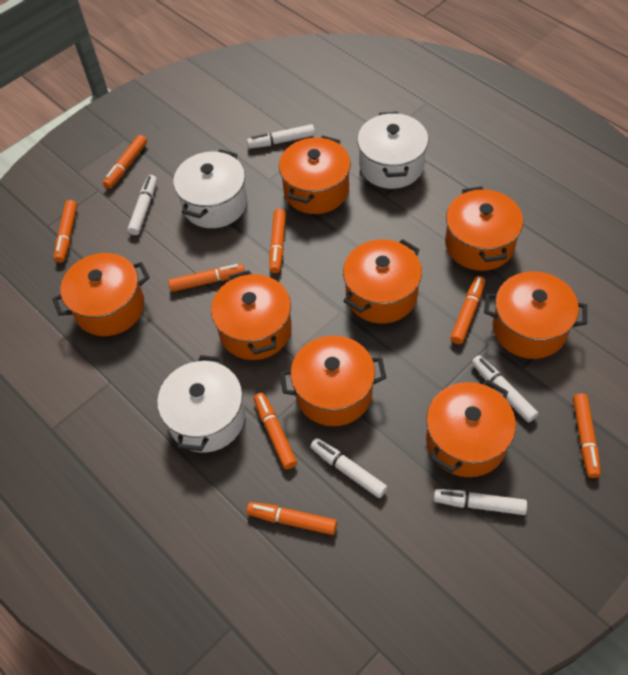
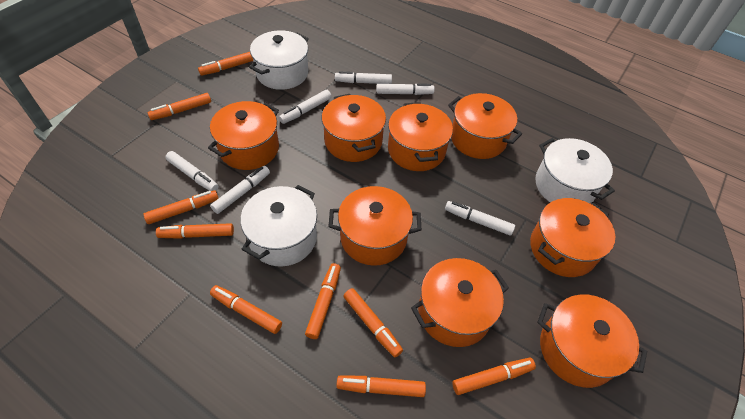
orange marker: [54,200,77,263] [103,135,147,189] [168,264,245,292] [247,502,337,535] [254,393,297,469] [269,209,286,273] [450,276,485,344] [573,393,601,478] = 8 -> [144,190,219,224] [147,93,211,120] [156,223,234,239] [198,52,253,76] [210,285,282,334] [305,263,341,339] [336,376,426,397] [343,288,403,357] [452,358,536,395] = 9
white marker: [128,175,157,235] [247,124,315,149] [310,438,387,498] [434,489,527,515] [472,355,538,422] = 5 -> [165,151,219,191] [210,166,270,214] [279,90,332,124] [335,71,392,84] [376,83,435,95] [445,201,515,236] = 6

